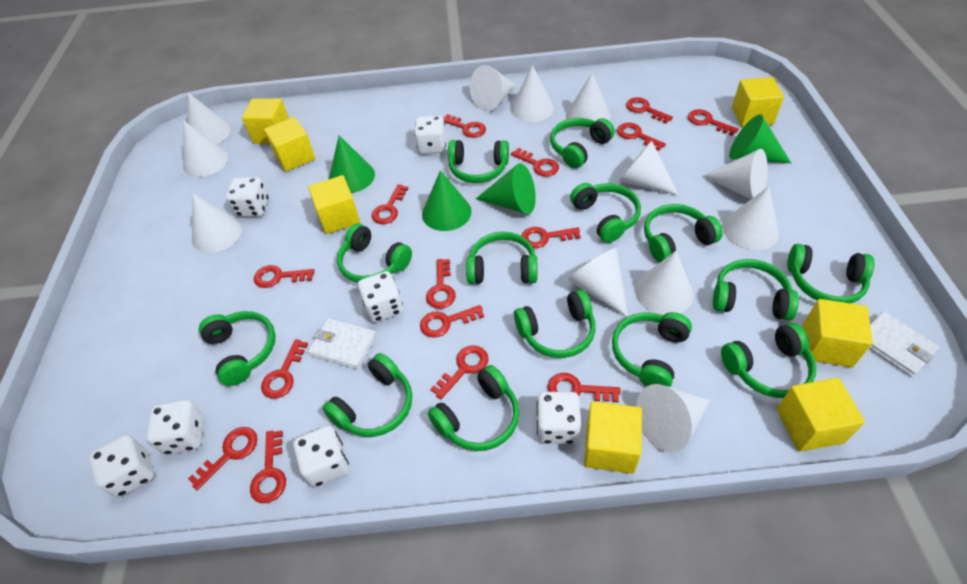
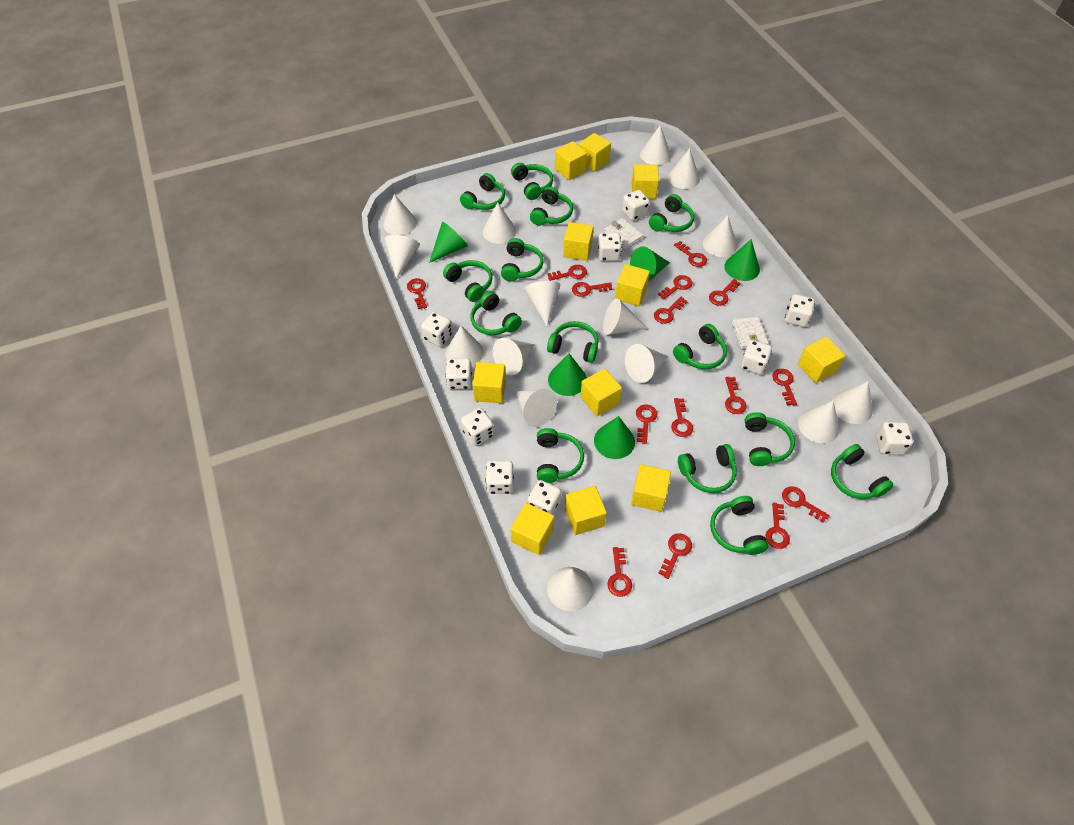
green cone: [329,135,375,193] [422,170,472,231] [476,163,536,214] [729,114,791,163] = 4 -> [429,221,468,263] [548,353,587,396] [594,416,635,459] [630,247,670,282] [724,239,760,281] = 5
white cone: [183,121,228,177] [188,93,231,144] [192,194,242,253] [470,65,516,111] [511,65,554,122] [566,73,610,130] [568,248,628,317] [619,140,679,196] [635,251,693,315] [636,384,710,452] [702,149,768,199] [723,186,779,250] = 12 -> [383,194,417,235] [384,235,420,279] [445,326,484,367] [482,202,516,244] [493,338,535,375] [515,389,557,427] [524,281,560,326] [547,567,593,611] [603,299,648,335] [625,344,668,383] [640,125,671,165] [668,148,700,189] [703,216,737,257] [798,401,839,443] [832,381,873,424] = 15
white dice: [89,435,154,498] [146,400,204,455] [226,177,269,217] [293,426,349,487] [358,271,403,322] [414,116,446,154] [536,392,581,444] = 7 -> [421,312,453,347] [445,358,472,389] [461,408,494,446] [486,461,514,494] [528,480,562,515] [598,233,622,261] [622,190,650,221] [740,340,772,375] [785,294,815,327] [876,422,913,455] = 10
yellow cube: [242,99,289,144] [264,117,315,171] [308,175,360,234] [584,402,642,474] [732,77,784,127] [777,378,865,452] [803,299,873,368] = 7 -> [472,362,506,403] [511,503,554,555] [555,141,587,180] [563,222,594,261] [565,486,607,535] [579,133,611,172] [580,369,622,416] [615,264,650,306] [631,464,671,512] [632,164,659,199] [798,337,845,383] = 11

